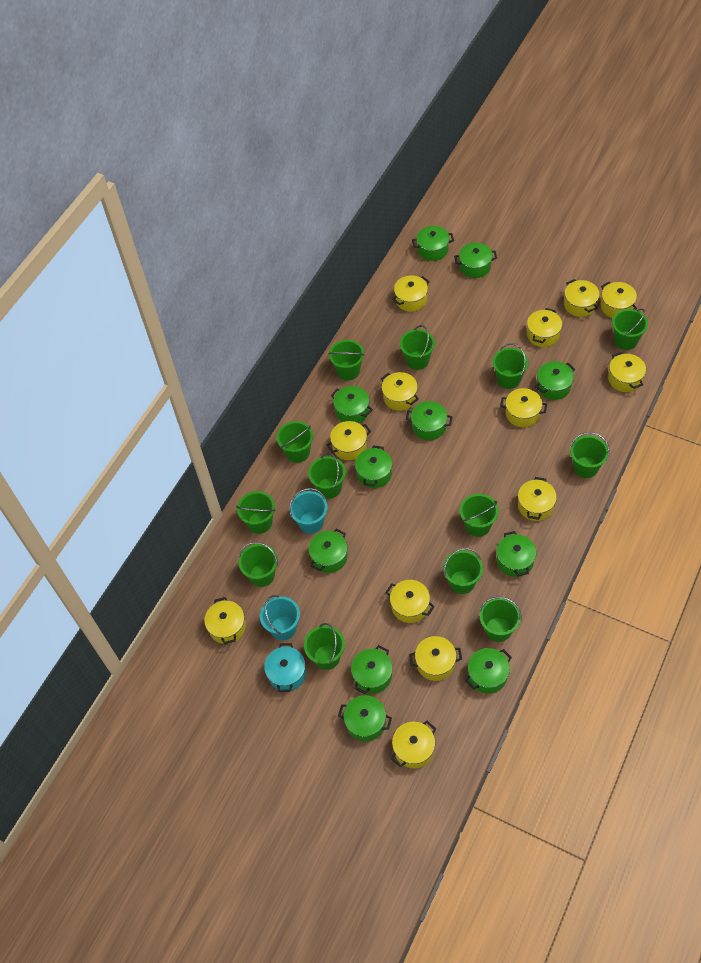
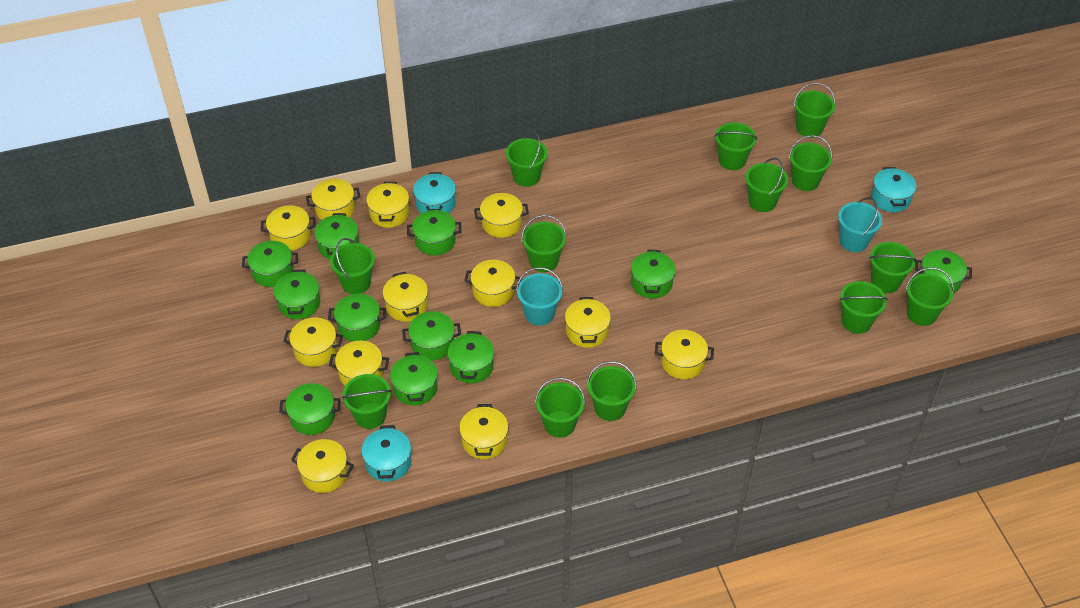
turquoise pot: [264,643,306,692] = 1 -> [361,425,412,482] [413,172,456,214] [871,167,916,212] = 3
yellow pot: [204,597,246,644] [326,421,371,460] [381,372,419,411] [385,580,435,623] [391,721,436,769] [392,275,430,312] [409,636,462,681] [500,388,547,427] [518,477,557,521] [527,308,562,347] [564,279,600,317] [601,282,637,318] [608,352,646,392] = 13 -> [261,205,315,251] [283,318,343,367] [291,439,354,493] [306,179,360,220] [329,341,389,385] [366,182,409,228] [383,272,428,322] [459,404,508,459] [464,260,521,307] [474,193,529,238] [565,297,611,348] [655,330,714,379] = 12

